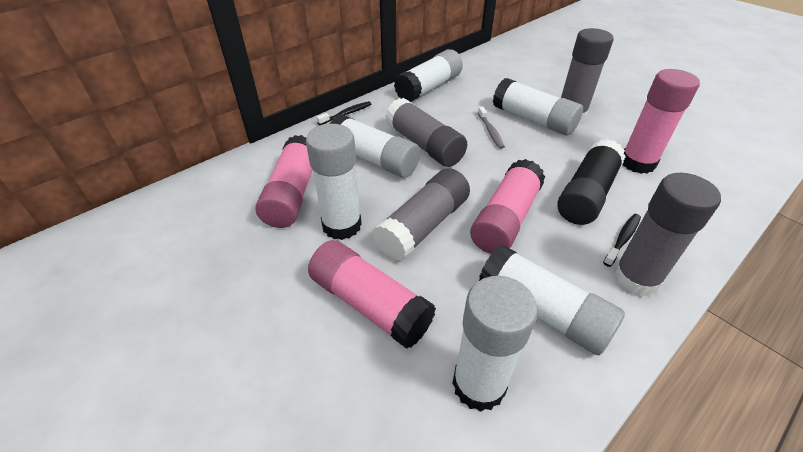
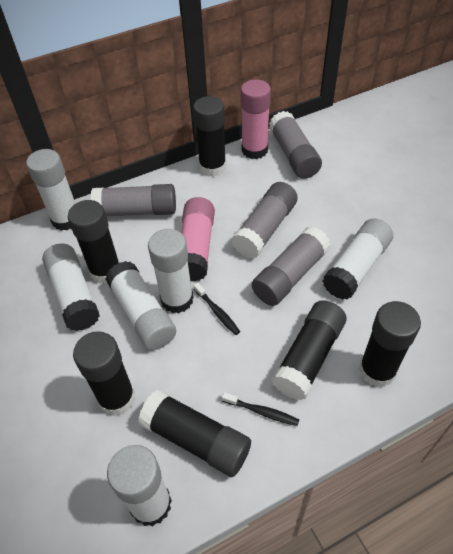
black glue stick: [557,139,626,225] = 1 -> [68,200,119,284] [73,331,135,416] [138,390,251,477] [193,96,226,177] [272,300,346,400] [359,301,421,388] = 6
grey toothbrush: [478,106,505,149] = 1 -> none = 0
pink glue stick: [255,135,313,228] [308,240,436,349] [470,159,545,254] [623,69,700,174] = 4 -> [181,197,215,281] [240,79,271,159] = 2

